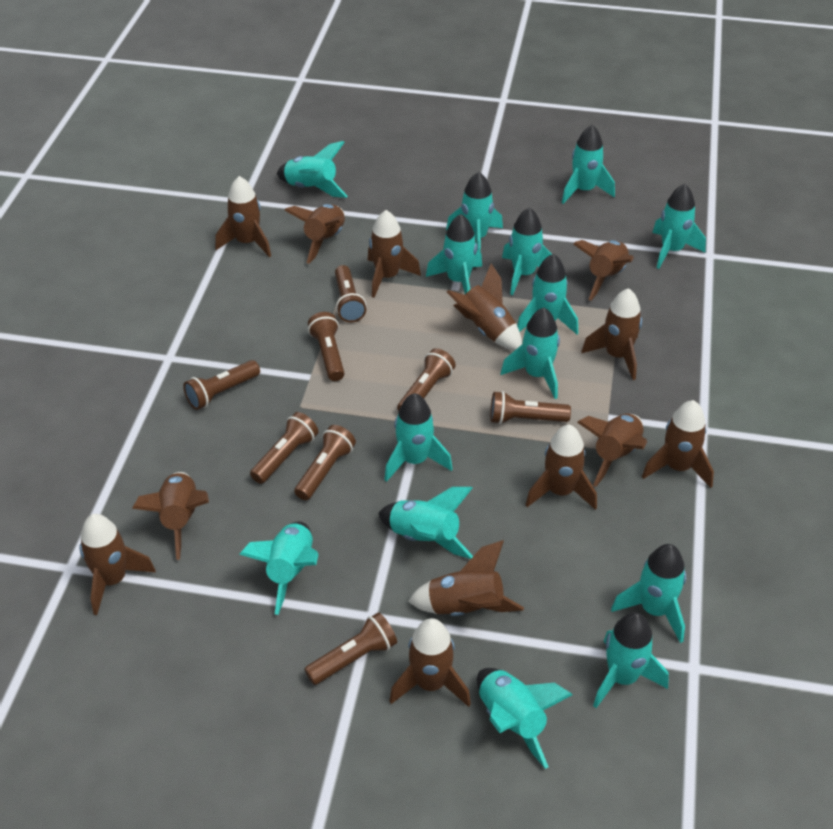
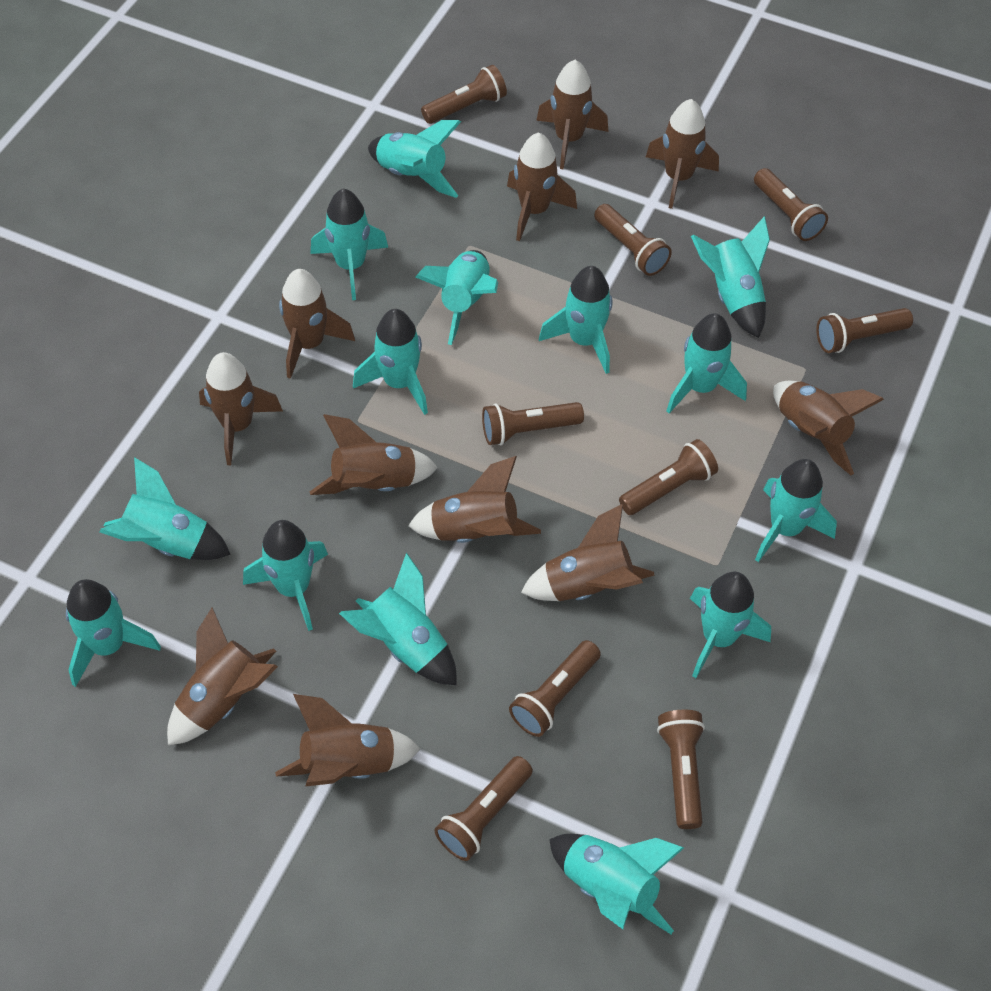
brown flashlight: [183,360,260,410] [250,412,318,484] [294,425,356,500] [304,612,397,685] [308,312,345,381] [335,265,366,322] [397,348,456,411] [490,391,571,424] = 8 -> [421,65,507,124] [435,756,533,861] [482,402,584,445] [509,640,601,737] [594,204,672,276] [619,439,718,515] [657,710,705,829] [754,168,828,241] [816,308,913,353] = 9
brown rocket: [79,514,156,615] [132,472,209,560] [215,176,271,257] [284,204,345,264] [368,210,421,298] [389,618,471,707] [408,540,524,616] [447,264,522,351] [526,425,597,510] [573,240,634,301] [577,414,647,487] [581,288,642,380] [642,400,714,488] = 13 -> [167,607,278,745] [199,352,283,465] [275,694,420,787] [279,269,355,379] [310,414,438,495] [408,456,541,543] [507,132,577,241] [521,504,655,601] [536,60,608,170] [646,99,719,209] [773,381,884,475] = 11

